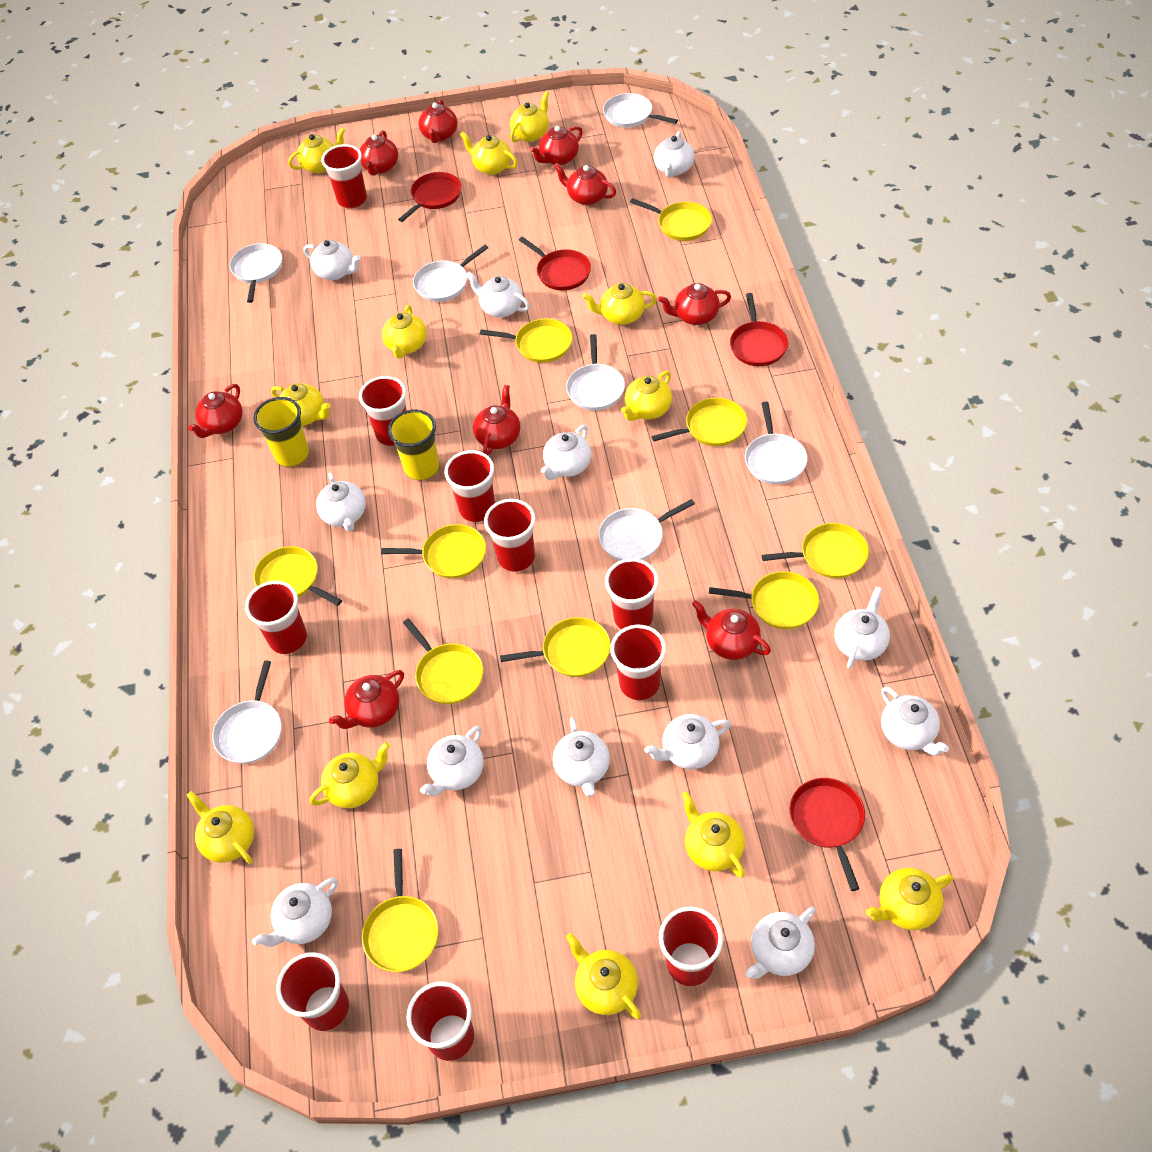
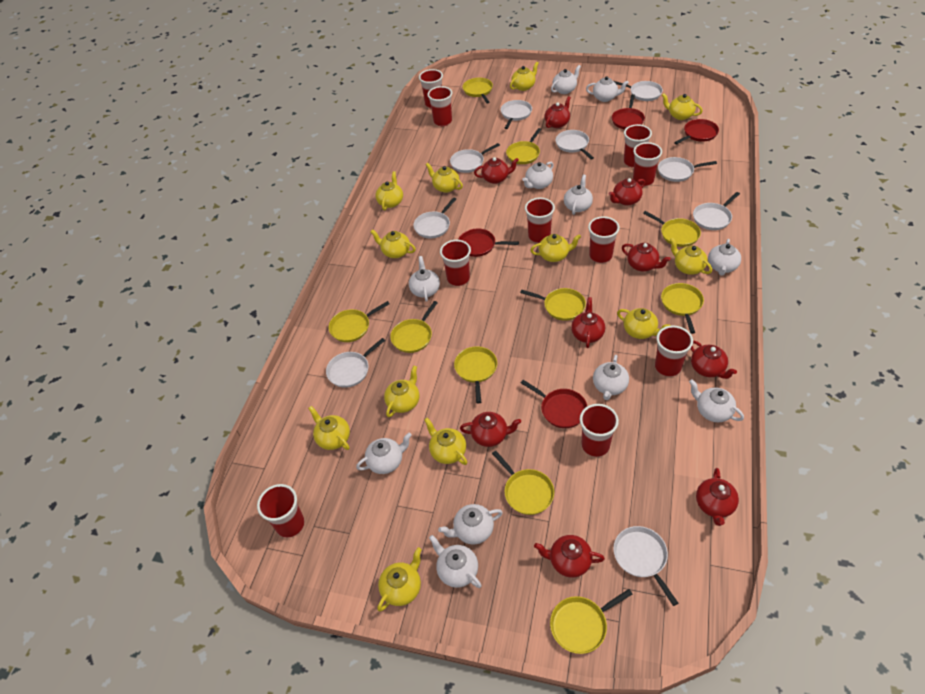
white pan: [212,661,281,764] [229,243,282,303] [413,245,488,302] [566,334,625,410] [598,499,695,561] [603,93,678,128] [745,402,808,484] = 7 -> [326,338,385,388] [413,197,456,238] [450,143,500,173] [501,100,532,129] [555,130,594,160] [613,526,678,606] [614,81,663,101] [658,157,717,182] [693,192,740,230] = 9
white teapot: [252,878,338,947] [304,240,361,280] [316,473,366,532] [420,726,484,797] [466,271,530,317] [541,425,591,480] [553,717,610,797] [644,714,731,769] [654,131,695,178] [746,907,816,979] [834,586,890,669] [881,686,949,756] = 12 -> [356,433,412,474] [409,256,440,302] [429,535,482,588] [438,504,503,545] [522,162,554,189] [551,65,581,94] [564,175,593,215] [586,76,629,102] [593,355,629,400] [689,379,744,422] [708,239,741,276] = 11
yellow cup: [253,397,309,467] [388,409,440,480] = 2 -> none = 0

